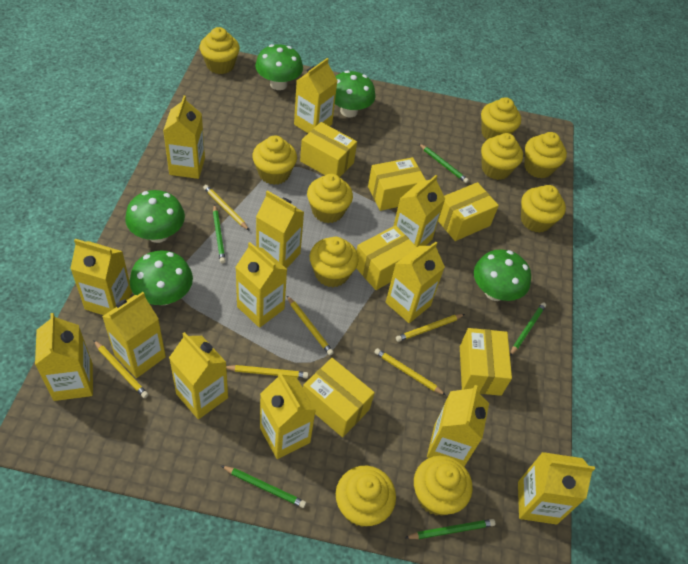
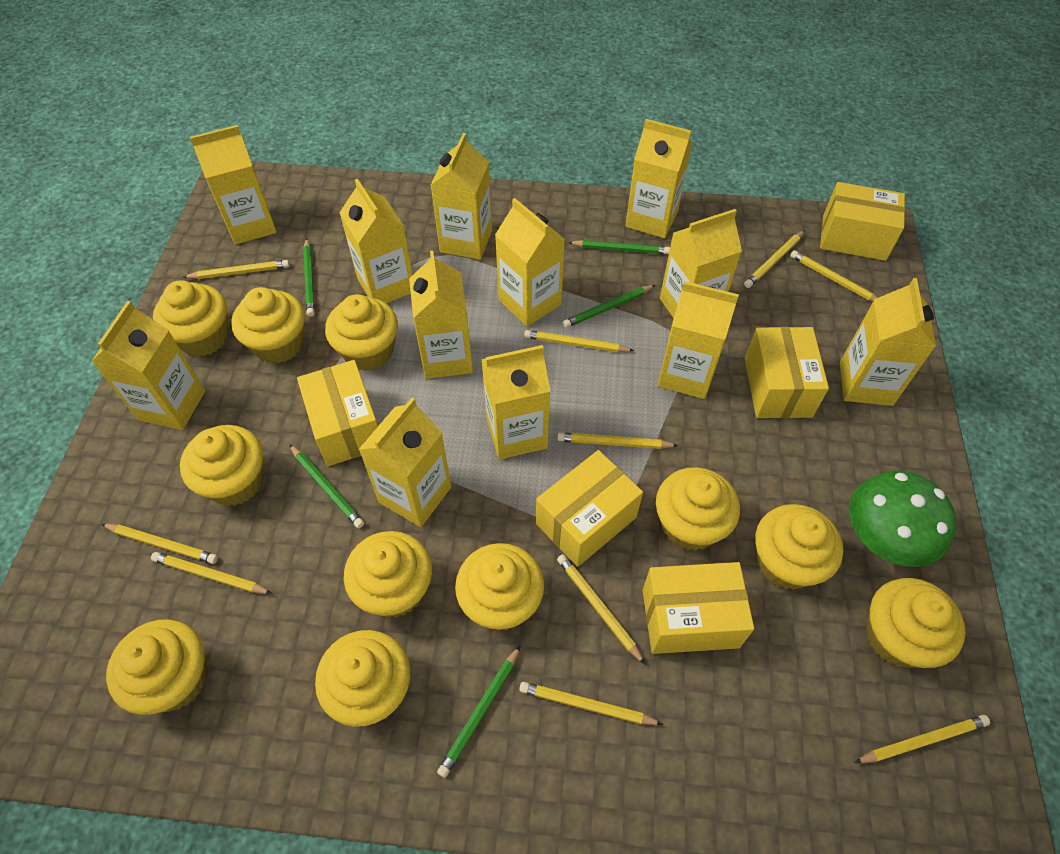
green mushroom: [125,190,185,243] [130,250,193,305] [255,44,303,90] [335,71,376,117] [474,249,531,301] = 5 -> [849,471,956,567] = 1
yellow box: [300,122,357,177] [303,358,375,437] [356,225,417,290] [368,157,426,211] [438,182,499,241] [460,328,512,396] = 6 -> [297,360,378,466] [536,450,643,567] [642,562,754,654] [745,327,829,418] [820,182,905,261] = 5
yellow carton: [35,313,93,401] [70,239,132,315] [102,292,166,378] [163,95,205,179] [169,332,228,419] [236,242,287,328] [256,190,304,269] [260,372,316,459] [294,58,337,133] [386,242,445,323] [394,175,445,247] [427,385,489,467] [518,452,595,524] = 13 -> [91,301,205,430] [190,125,277,245] [339,179,413,303] [359,397,451,527] [409,251,473,379] [430,133,492,260] [481,345,551,460] [495,198,565,327] [625,119,692,238] [658,281,739,399] [660,209,742,318] [840,278,936,406] = 12
yellow cupcake: [200,27,240,74] [252,136,297,185] [307,174,353,223] [310,237,359,287] [336,466,396,527] [414,456,473,516] [481,97,521,139] [481,133,523,180] [521,185,566,233] [524,132,567,179] = 10 -> [106,620,207,715] [153,280,229,357] [180,425,263,506] [231,287,305,364] [315,630,410,727] [325,294,398,371] [344,531,432,618] [455,543,544,631] [656,467,740,551] [755,504,843,590] [866,578,966,668] = 11
yellow pencil: [93,340,149,398] [203,185,250,231] [226,365,308,378] [287,296,334,356] [374,348,446,395] [396,314,465,342] = 6 -> [101,524,218,564] [151,552,272,594] [183,260,290,279] [519,682,663,725] [524,330,635,352] [557,432,678,449] [557,554,645,664] [744,230,805,288] [790,250,878,302] [854,715,990,763] = 10

